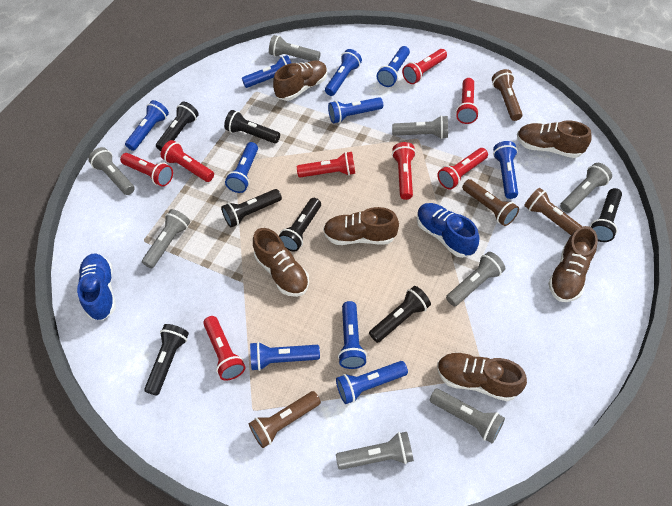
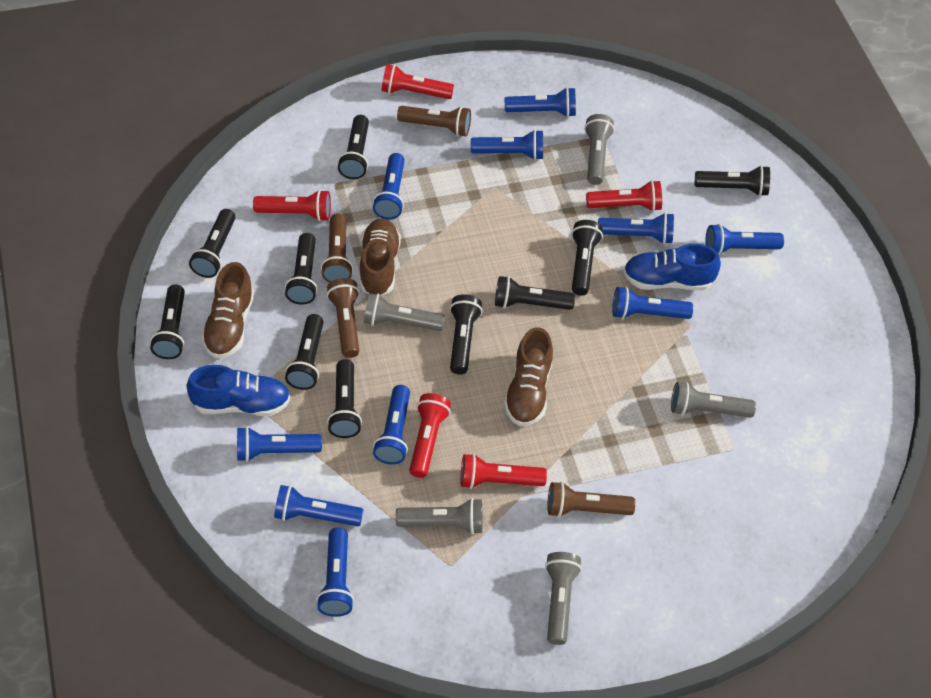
black flashlight: [144,324,189,396] [156,102,199,151] [221,189,282,227] [224,110,280,144] [279,198,321,252] [369,286,431,343] [590,188,622,242] = 7 -> [150,284,185,359] [189,209,236,278] [285,233,318,305] [285,314,323,390] [327,359,362,438] [338,115,369,179] [450,294,483,374] [495,276,575,310] [571,220,603,296] [695,166,770,196] = 10
brown shoe: [253,228,309,297] [273,60,328,101] [323,207,399,245] [437,352,527,401] [517,121,592,158] [548,226,598,302] = 6 -> [201,262,254,358] [359,218,401,296] [504,327,553,426] = 3
grey flashlight: [88,147,135,195] [142,209,190,268] [269,35,320,61] [336,432,414,470] [392,115,448,139] [430,389,505,444] [446,252,505,306] [560,163,612,213] = 8 -> [364,293,445,331] [396,498,483,534] [545,552,582,645] [584,114,614,185] [671,382,756,418] = 5
red flashlight: [120,153,173,187] [161,140,214,182] [203,316,245,381] [297,152,355,178] [392,142,416,200] [402,49,447,84] [437,148,488,190] [456,78,479,124] = 8 -> [253,190,331,221] [381,64,454,99] [409,393,451,478] [460,454,547,489] [586,180,662,211] = 5

